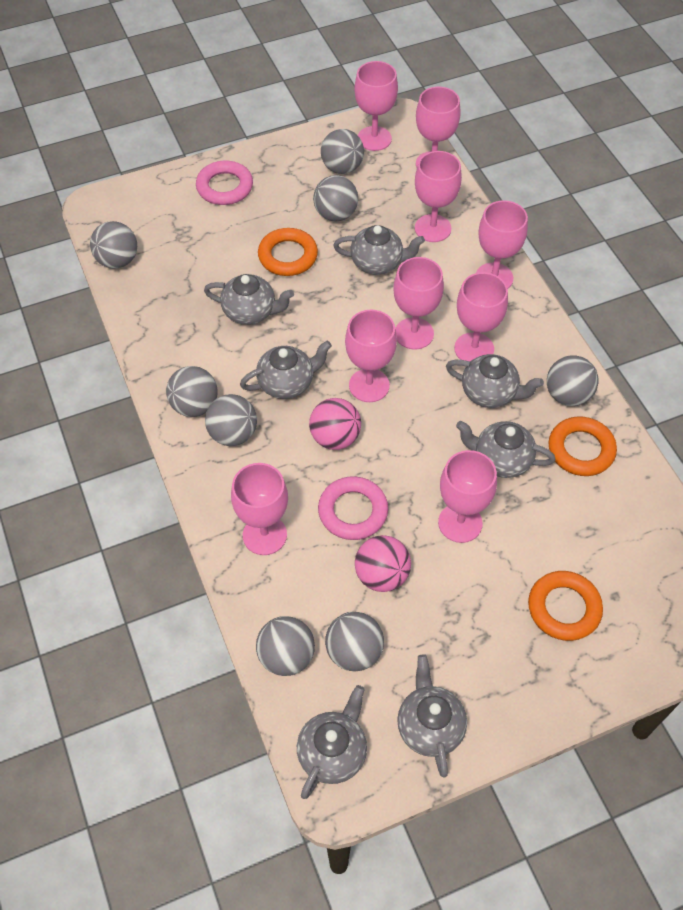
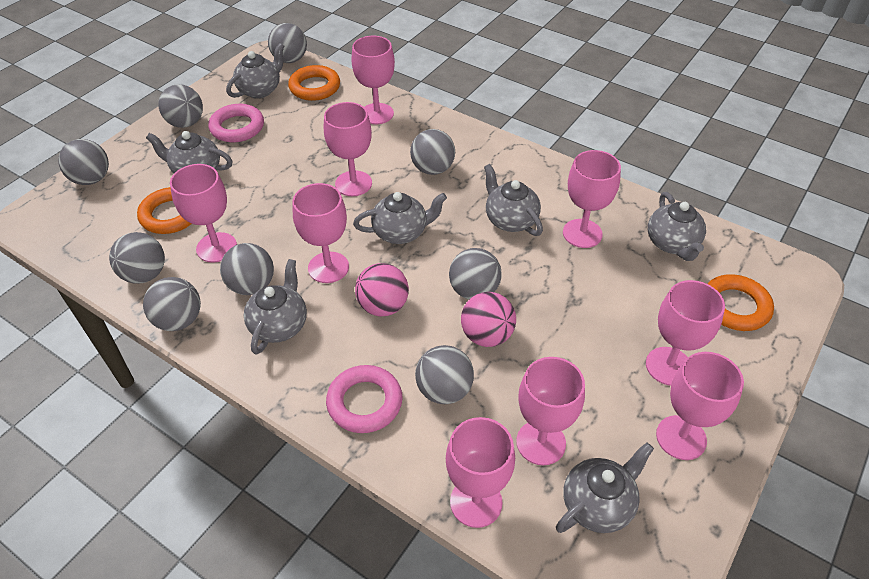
grey ball: [90,221,137,269] [166,366,218,417] [205,394,257,446] [256,616,315,676] [313,175,358,222] [321,129,364,174] [325,612,384,671] [547,355,598,406] = 8 -> [58,139,109,185] [109,232,165,284] [143,277,201,331] [158,84,203,128] [220,243,274,295] [268,23,307,63] [410,129,455,175] [415,345,474,404] [449,248,502,300] = 9

